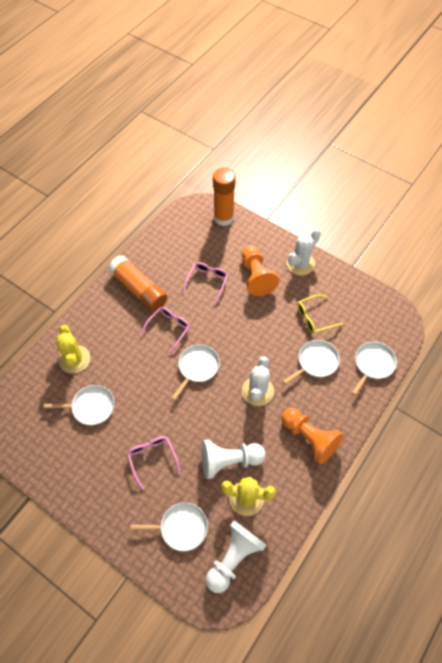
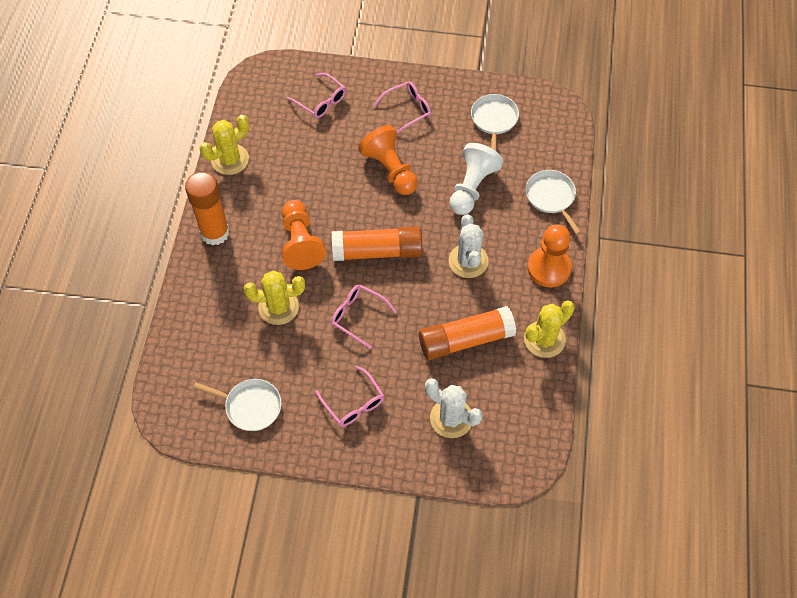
orange glue stick: [108,255,167,312] [213,168,236,226] = 2 -> [185,172,230,245] [332,226,422,261] [419,306,516,360] = 3
orange pawn: [242,245,279,296] [281,408,343,464] = 2 -> [282,200,326,270] [358,125,418,195] [527,224,572,287] = 3
pink glasses: [127,436,180,490] [141,307,190,355] [183,262,228,304] = 3 -> [287,73,346,118] [316,365,384,427] [331,284,397,349] [374,81,431,134] = 4
white pan: [44,385,114,425] [130,502,208,551] [172,344,220,400] [283,340,340,385] [352,342,397,395] = 5 -> [193,379,282,431] [471,94,519,151] [526,170,581,234] = 3
white pawn: [201,440,266,479] [206,520,267,593] = 2 -> [450,143,503,215] = 1
yellow cactus: [56,325,90,374] [221,477,276,516] = 2 -> [200,115,249,175] [244,270,305,325] [524,300,575,358] = 3
yellow glasses: [297,294,343,334] = 1 -> none = 0

